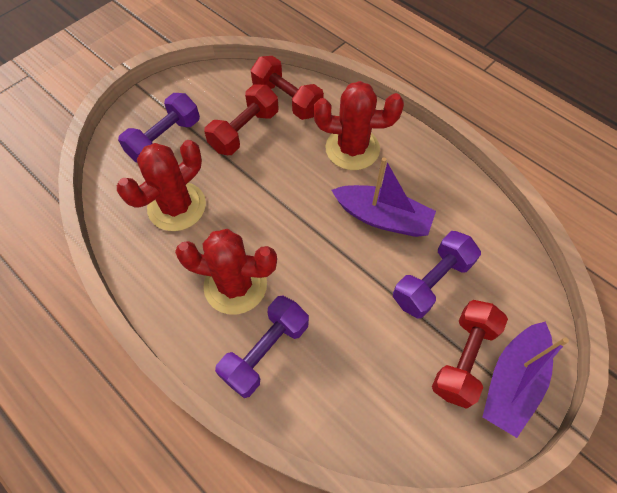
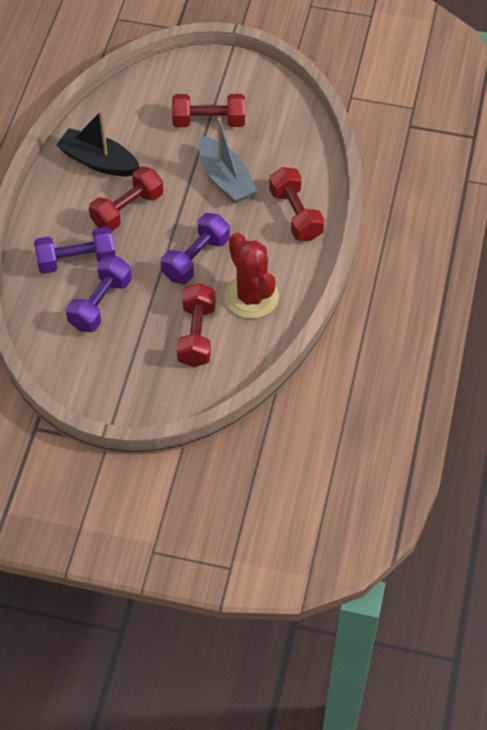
black boat: none = 0 -> [56,110,140,177] = 1
grey boat: none = 0 -> [198,118,257,203] = 1
purple boat: [331,157,436,237] [483,321,569,438] = 2 -> none = 0
red cactus: [117,140,206,231] [175,229,277,315] [314,81,404,170] = 3 -> [224,233,279,319] = 1
red dumbbell: [204,84,279,155] [251,56,324,120] [432,300,508,409] = 3 -> [89,167,163,232] [172,94,245,127] [177,283,216,367] [269,167,324,241] = 4

